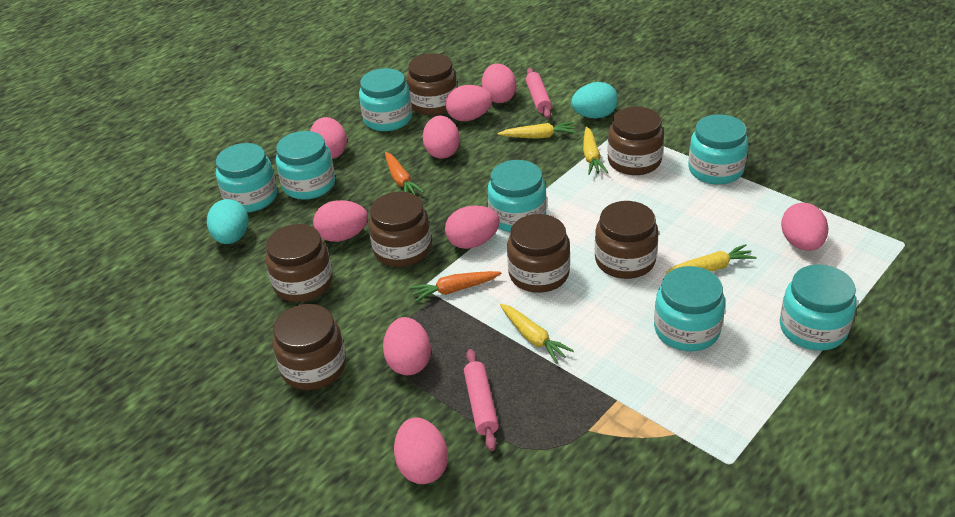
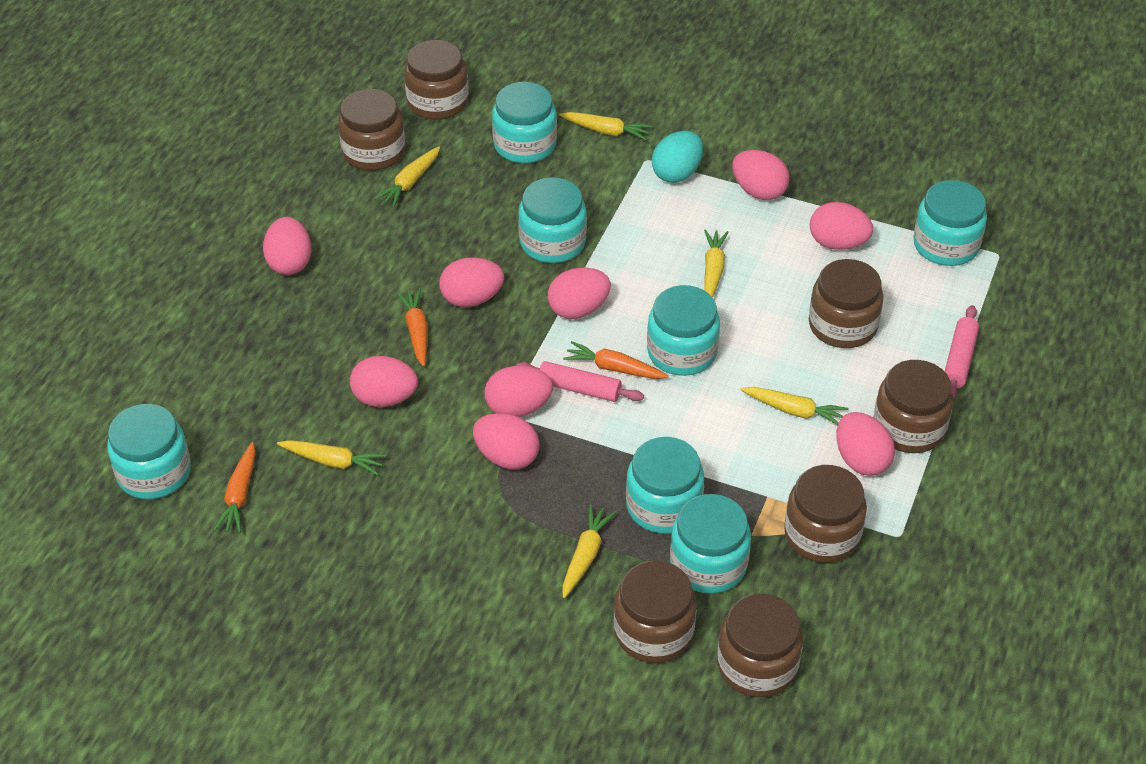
orange carrot: [385,152,424,195] [409,271,501,302] = 2 -> [214,442,256,533] [396,288,428,367] [563,341,669,379] = 3
turquoise egg: [207,199,249,244] [571,82,618,119] = 2 -> [652,131,703,183] = 1
yellow carrot: [498,122,576,139] [500,304,574,364] [583,127,608,175] [666,244,757,274] = 4 -> [277,440,386,475] [375,147,440,208] [559,112,652,141] [562,504,616,598] [704,229,729,298] [740,387,849,425] = 6

